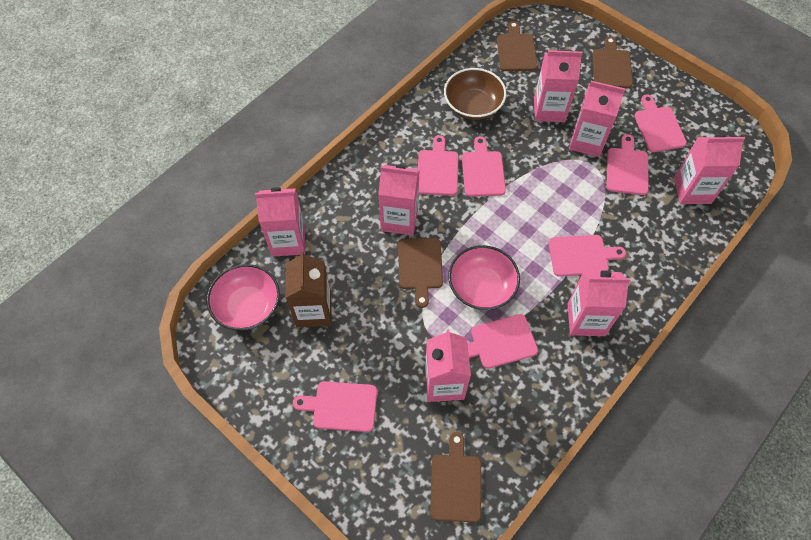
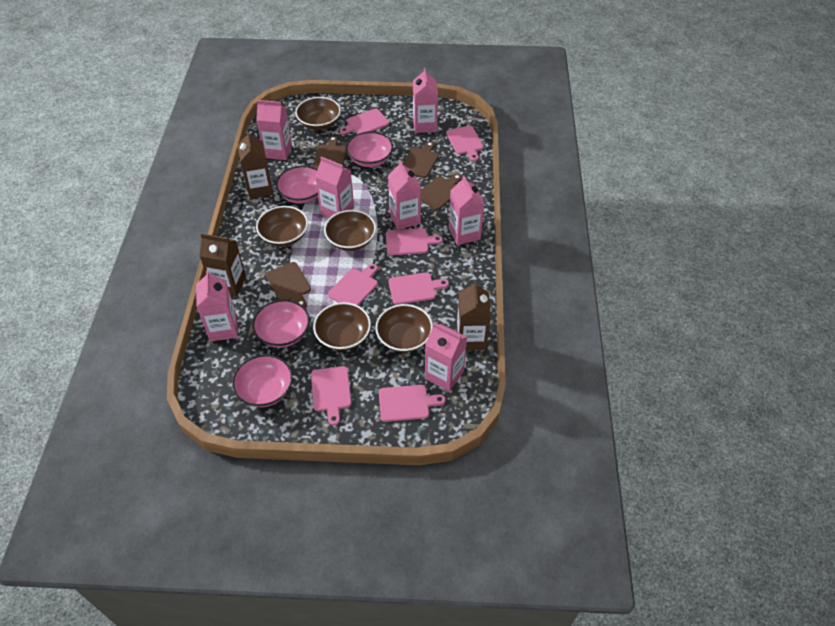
brown bowl: [444,68,506,120] = 1 -> [256,206,308,247] [295,97,341,130] [313,302,371,351] [324,210,376,251] [375,304,433,353] = 5
brown carton: [285,251,332,327] = 1 -> [199,233,246,297] [238,131,273,199] [457,281,491,350] = 3
pink bowl: [207,264,280,331] [448,245,520,310] = 2 -> [232,354,293,407] [252,300,310,348] [276,166,318,204] [346,132,393,167] = 4

